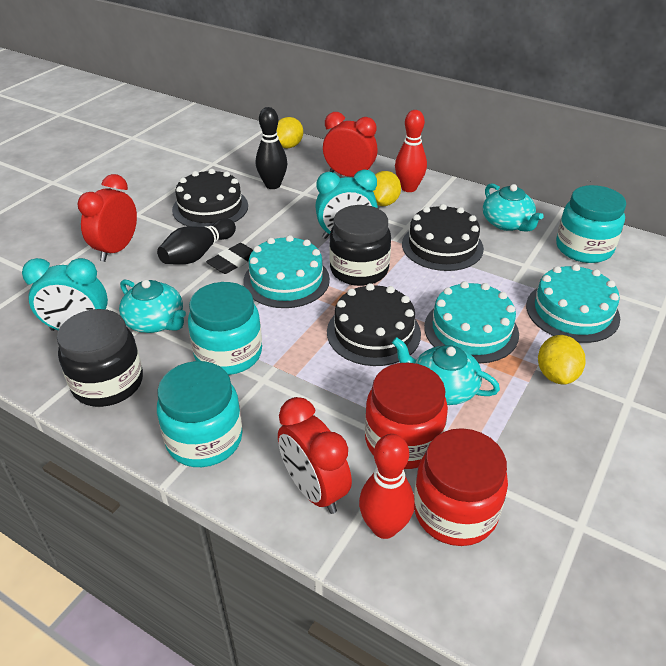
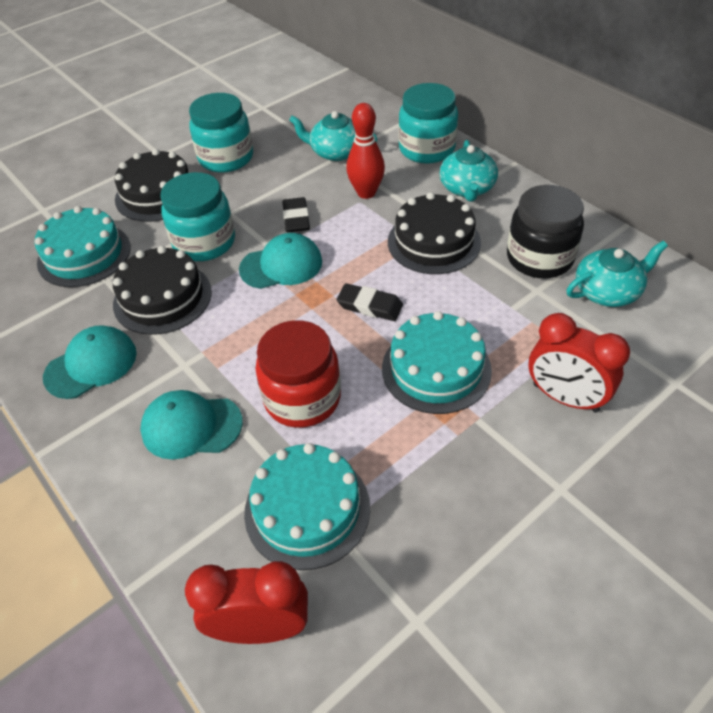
black bowling pin: [157,218,236,264] [256,107,287,189] = 2 -> none = 0
black eraser: [206,243,253,274] = 1 -> [282,197,310,233] [336,283,403,321] = 2
black jar: [57,309,143,407] [329,205,391,286] = 2 -> [507,185,584,278] = 1
red bowling pin: [359,434,415,539] [395,110,427,192] = 2 -> [346,103,385,199] = 1
red clock: [78,174,137,262] [278,397,352,514] [323,112,378,177] = 3 -> [185,561,308,644] [529,313,630,413] = 2
red jar: [365,363,448,469] [414,428,508,546] = 2 -> [255,320,341,428] = 1
turquoise cap: none = 0 -> [43,325,137,399] [140,390,243,459] [239,233,322,289] = 3
turquoise clock: [22,258,108,331] [315,169,378,239] = 2 -> none = 0
yellow lemon: [277,117,303,148] [373,171,401,206] [538,335,586,384] = 3 -> none = 0

